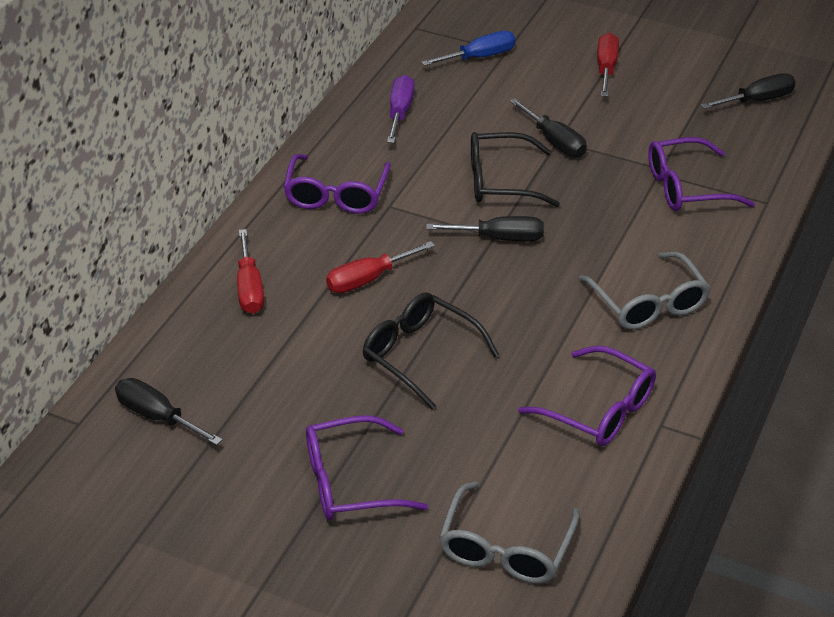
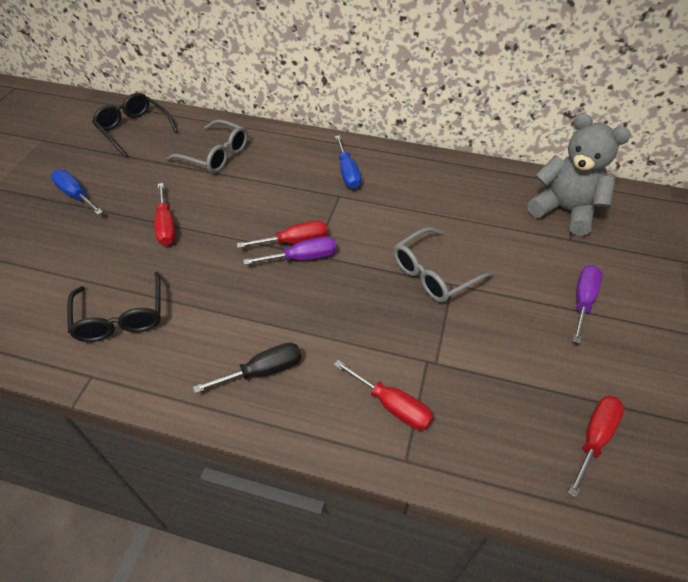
black screwdriver: [115,378,223,445] [426,216,544,241] [509,98,587,157] [701,73,796,109] = 4 -> [193,343,302,393] = 1
blue screwdriver: [421,31,515,66] = 1 -> [51,169,103,215] [335,135,361,189] = 2
grey teddy bear: none = 0 -> [527,113,631,236] = 1
purple glasses: [283,154,391,214] [306,415,428,520] [518,346,656,446] [648,137,755,211] = 4 -> none = 0
purple screwdriver: [387,75,415,143] = 1 -> [243,236,336,265] [573,265,602,344] = 2
red screwdriver: [237,229,264,314] [326,241,435,293] [597,33,619,97] = 3 -> [154,183,176,246] [237,221,327,248] [334,360,433,430] [568,396,624,498] = 4

